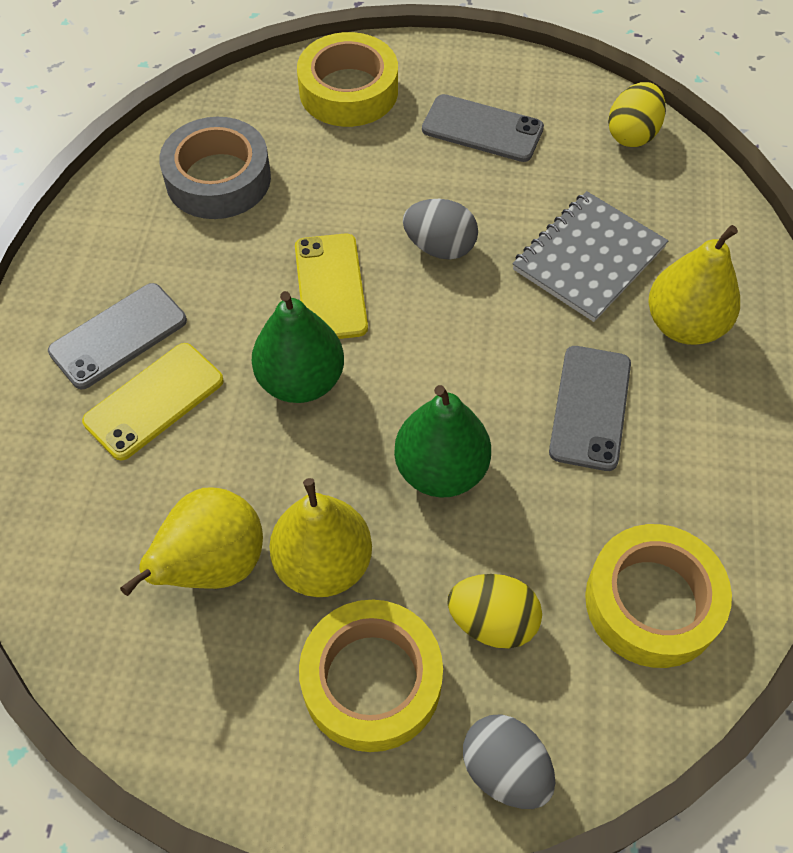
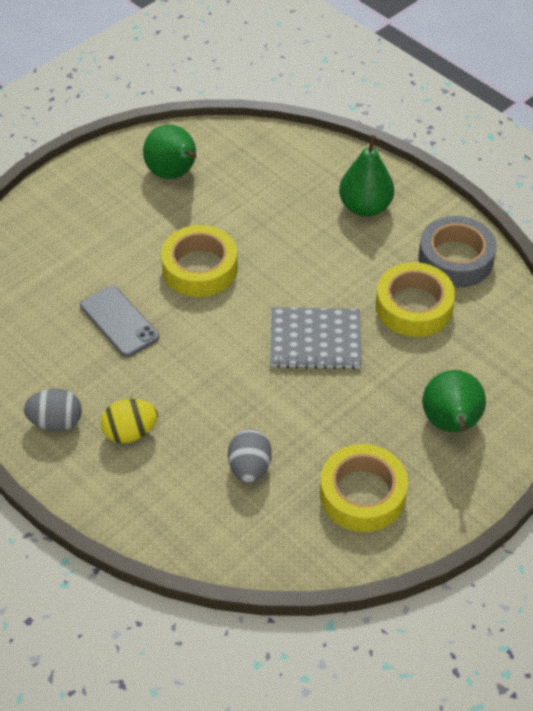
green pear: [252,291,344,403] [394,385,491,497] = 2 -> [143,125,197,179] [339,135,394,217] [422,370,486,432] = 3
grey phone: [48,283,187,389] [422,94,544,162] [549,346,631,471] = 3 -> [80,285,159,357] = 1
yellow egg: [447,574,542,648] [608,82,666,147] = 2 -> [101,399,158,443] = 1
yellow pear: [120,487,263,596] [269,478,372,597] [648,225,740,345] = 3 -> none = 0
yellow phone: [82,343,224,461] [295,233,368,339] = 2 -> none = 0

